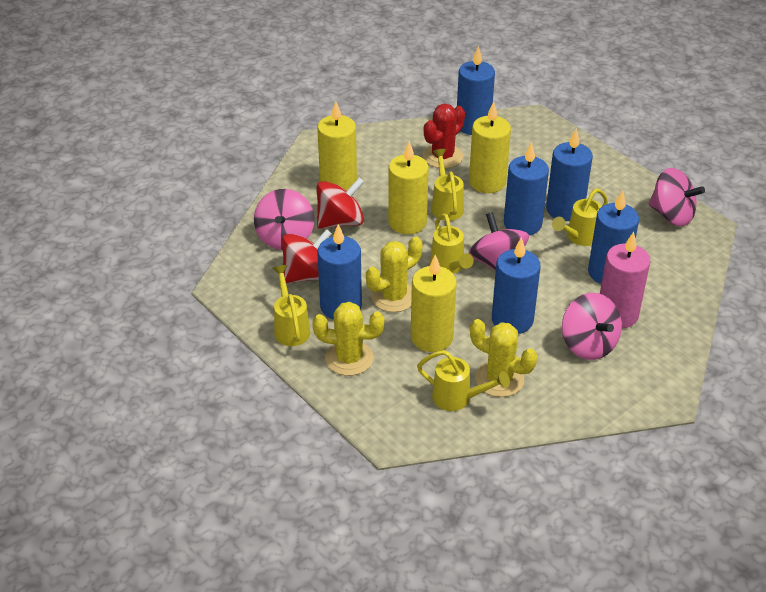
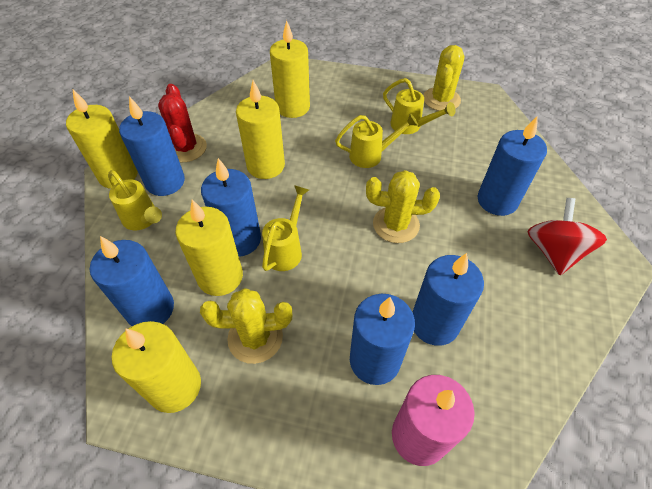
pink spinning top: [254,189,314,250] [469,212,529,271] [562,293,622,360] [649,168,705,226] = 4 -> none = 0
red spinning top: [282,229,332,284] [317,178,364,229] = 2 -> [527,198,607,275] = 1
yellow candle: [317,101,357,191] [388,141,429,234] [411,255,457,352] [469,102,511,193] = 4 -> [66,90,138,189] [112,321,201,413] [175,200,243,296] [236,80,285,179] [270,20,310,118] = 5
yellow watering can: [272,265,311,346] [417,350,510,411] [430,214,474,274] [432,149,464,221] [552,188,608,246] = 5 -> [108,170,162,230] [262,185,309,271] [335,113,418,168] [383,78,456,134] = 4

